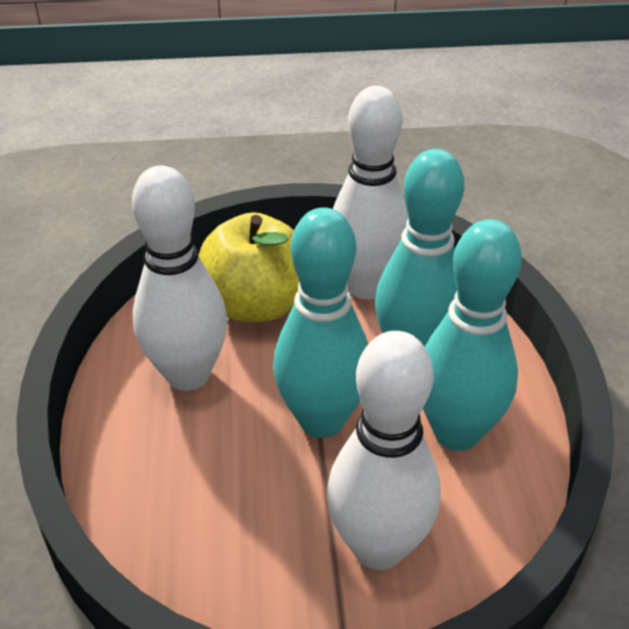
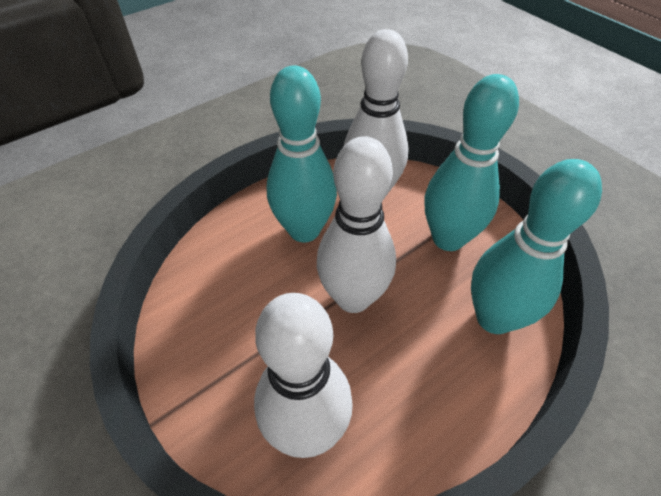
yellow apple: [198,212,299,322] = 1 -> none = 0

